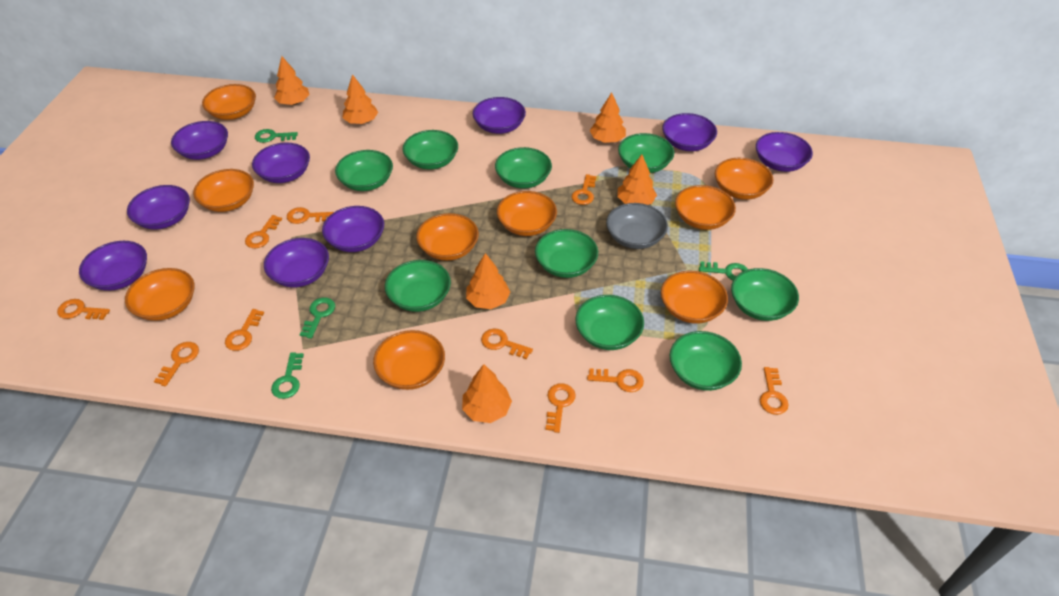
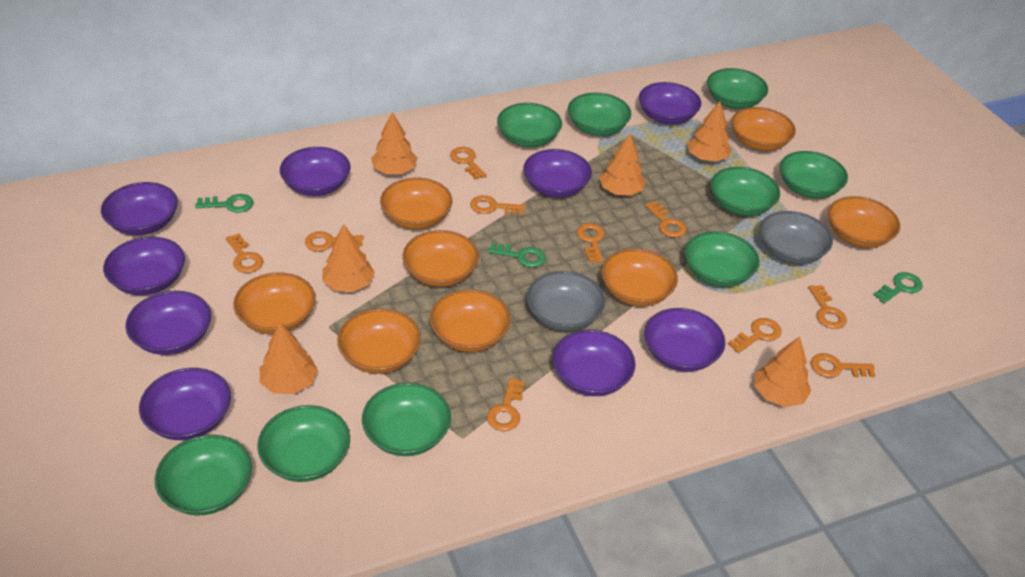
green key: [255,129,298,143] [271,352,304,399] [300,297,335,339] [699,261,748,280] = 4 -> [195,194,253,213] [488,242,546,268] [873,272,923,303] = 3
grey bowl: [606,203,668,249] = 1 -> [526,271,605,331] [760,211,833,264] = 2
orange bowl: [125,268,195,321] [193,169,254,212] [202,84,256,120] [373,330,445,390] [416,213,479,261] [497,191,557,236] [661,271,728,324] [675,185,736,230] [715,158,773,200] = 9 -> [233,272,316,334] [337,308,421,374] [380,178,452,229] [403,230,479,287] [430,289,511,352] [601,249,678,306] [731,107,796,151] [828,196,900,248] = 8

